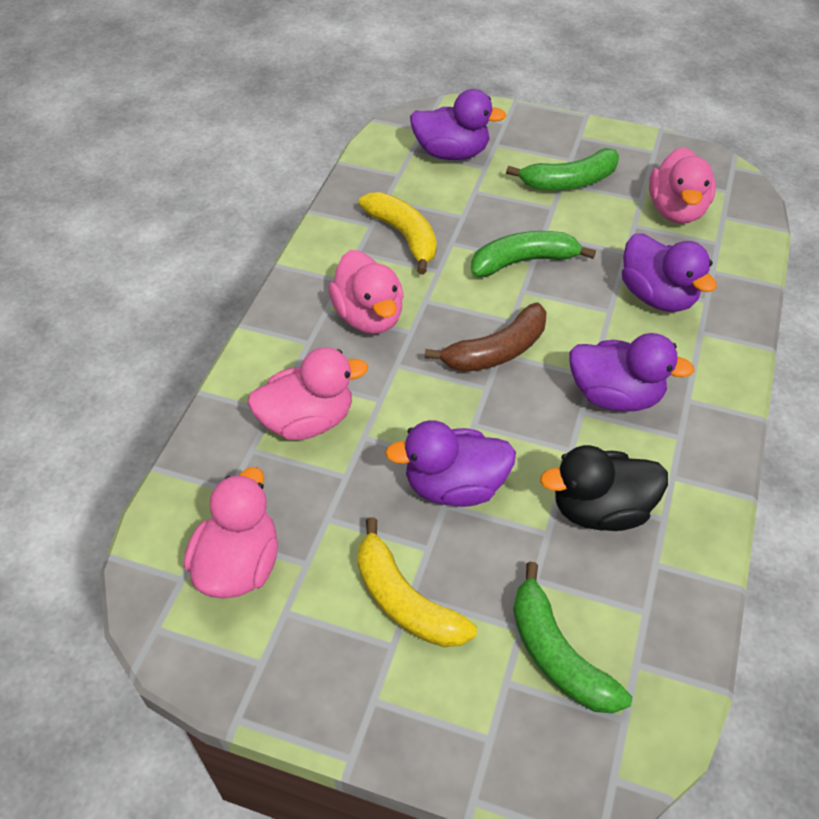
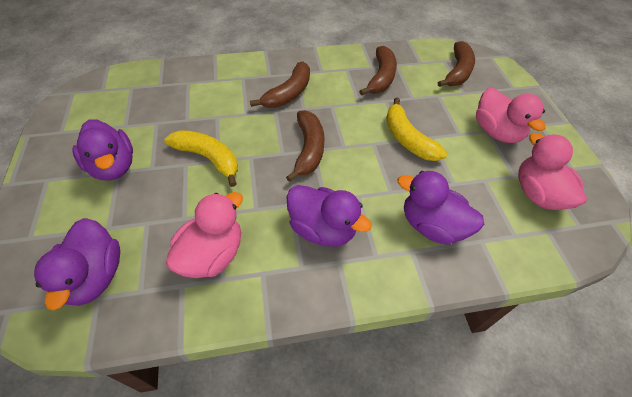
black duck: [540,445,668,531] = 1 -> none = 0
brown banana: [425,303,547,372] = 1 -> [250,62,310,108] [286,110,325,182] [359,46,397,96] [438,41,475,87] = 4
green banana: [471,231,596,277] [506,148,619,190] [513,562,632,713] = 3 -> none = 0
pink duck: [184,467,278,598] [247,347,368,440] [328,250,404,334] [649,147,716,224] = 4 -> [166,192,243,278] [476,88,545,143] [518,133,587,210] = 3

